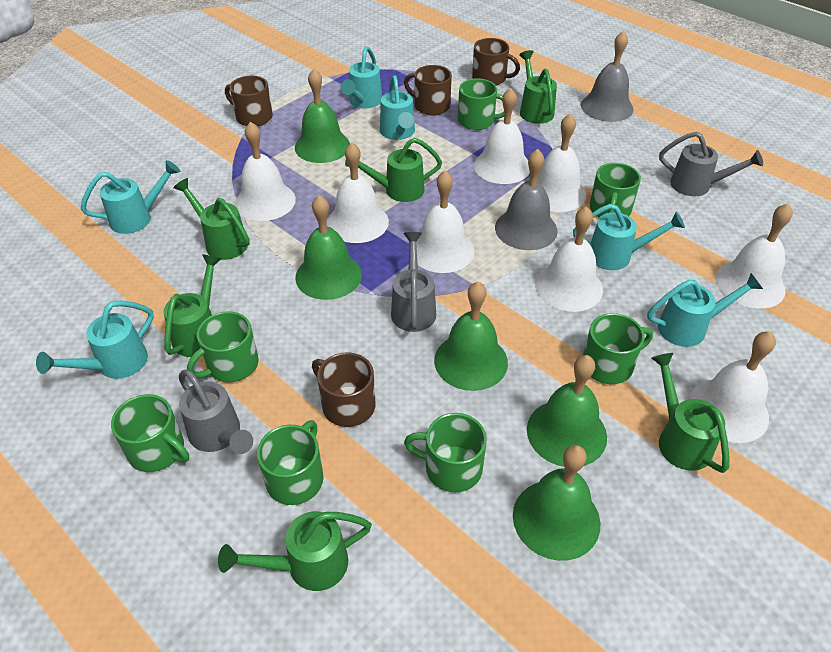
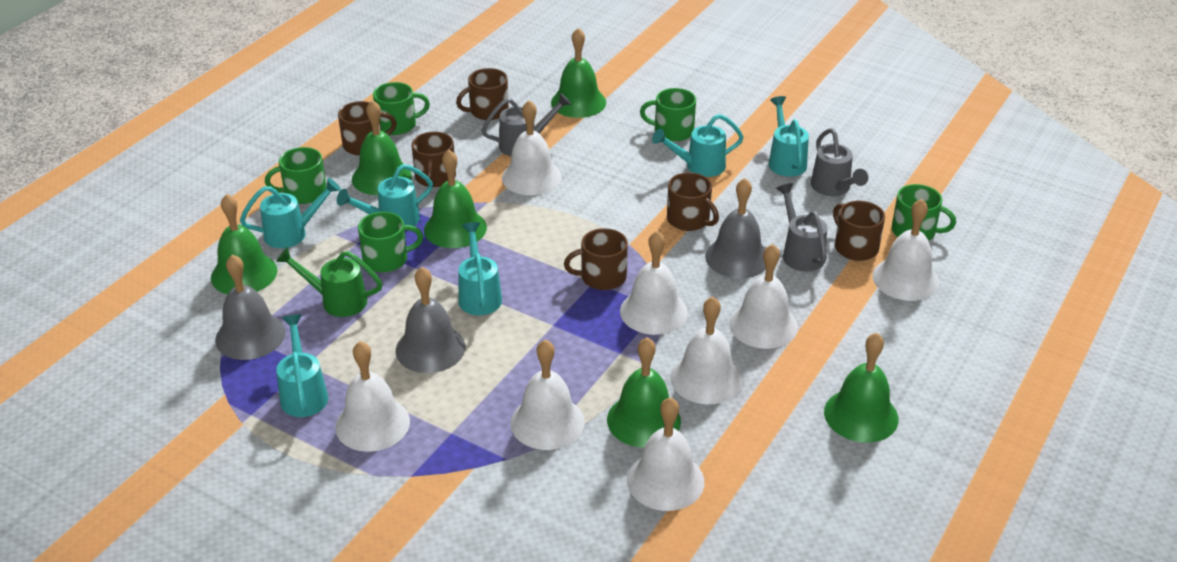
brown mug: [225,76,273,127] [312,352,376,427] [404,65,452,116] [472,38,520,85] = 4 -> [338,101,397,155] [412,132,456,188] [456,68,509,120] [564,228,628,290] [667,172,719,231] [833,201,885,261] = 6
green bell: [295,69,350,163] [295,195,362,300] [434,282,508,391] [513,445,600,561] [527,355,607,467] = 5 -> [211,194,278,294] [352,100,412,195] [424,150,487,248] [551,28,606,118] [607,337,681,448] [824,333,898,443] = 6
green mug: [111,394,189,472] [187,311,259,382] [257,420,323,505] [404,413,487,493] [458,78,504,130] [583,313,653,384] [590,163,641,218] = 7 -> [265,147,327,204] [358,212,423,273] [373,82,430,135] [640,88,696,141] [892,184,956,241] = 5
green watering can: [163,254,222,357] [173,178,250,260] [218,511,372,591] [345,138,442,202] [519,50,557,124] [651,353,730,473] = 6 -> [276,247,382,317] = 1
grey bell: [495,149,558,250] [581,31,634,122] = 2 -> [215,254,286,360] [396,267,465,373] [705,178,766,279] = 3

